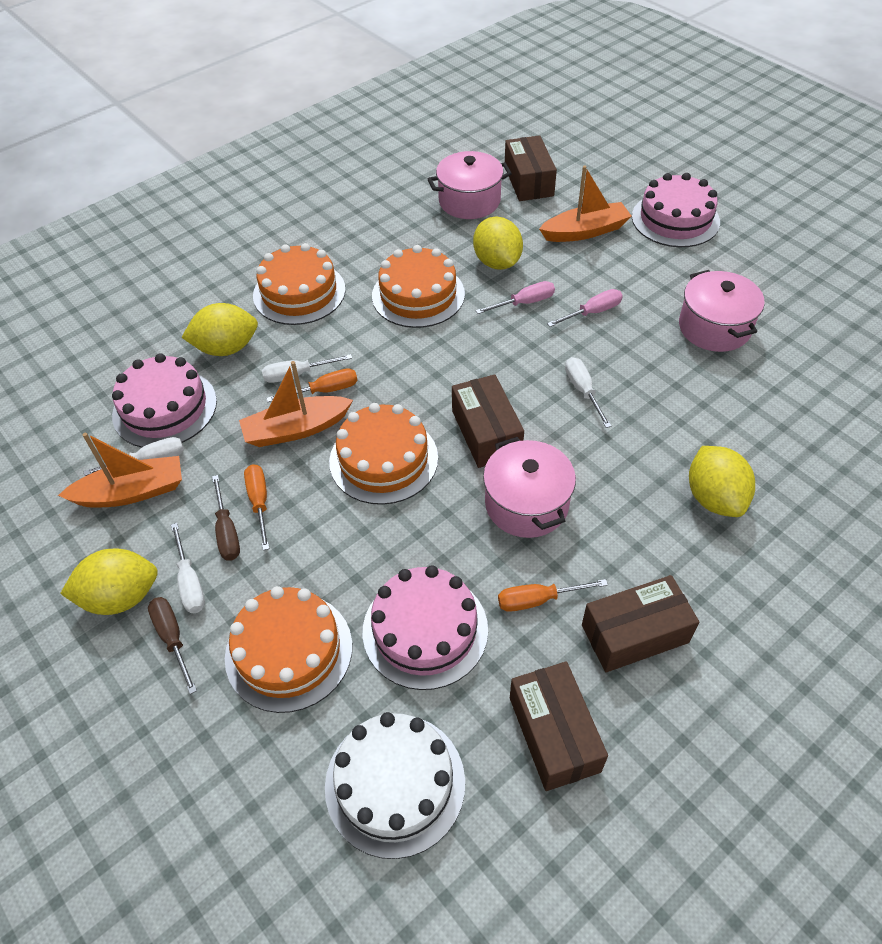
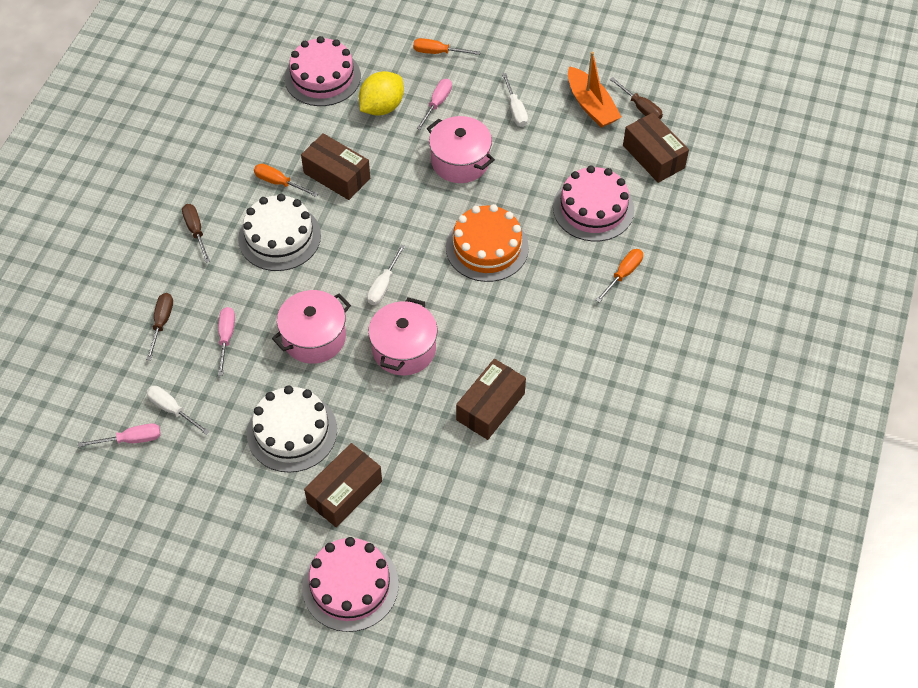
brown screwdriver: [148,597,197,694] [212,475,240,561] = 2 -> [146,293,173,360] [182,204,210,263] [610,77,663,119] = 3
orange boat: [58,433,182,508] [239,361,353,447] [539,166,632,242] = 3 -> [568,52,621,128] = 1
orange cake: [225,586,352,713] [253,243,345,325] [329,403,438,505] [372,245,465,328] = 4 -> [446,204,529,282] = 1
pink screwdriver: [476,281,555,314] [547,289,623,327] = 2 -> [78,423,161,447] [218,307,235,376] [417,79,452,130] = 3
white cake: [325,712,465,859] = 1 -> [238,194,321,271] [247,385,337,473] = 2
white screwdriver: [84,437,184,476] [171,523,205,613] [262,354,352,383] [565,357,612,428] = 4 -> [147,386,210,435] [367,245,405,305] [502,73,528,127] = 3
yellow lemon: [60,549,158,615] [181,303,258,356] [473,216,523,270] [689,446,755,517] = 4 -> [359,71,404,116] = 1

